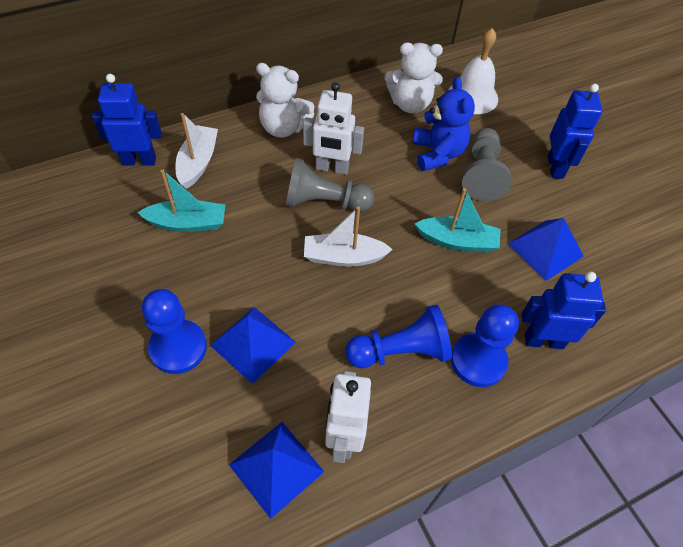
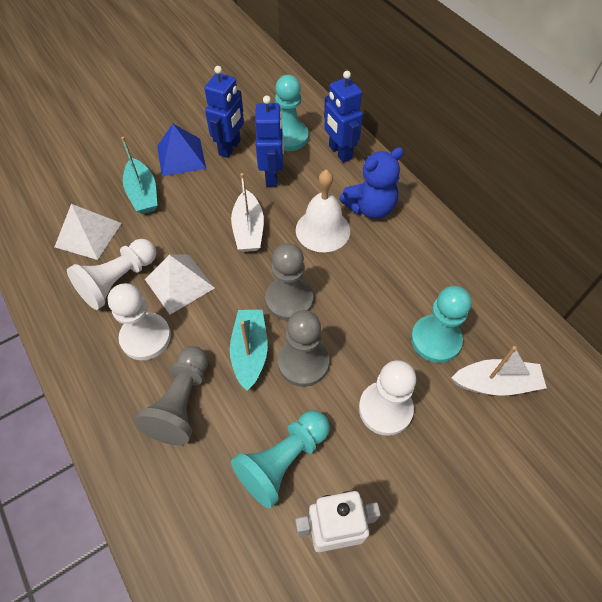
blue pawn: [142,289,207,374] [345,304,452,368] [451,304,519,387] = 3 -> none = 0
blue pyramid: [210,307,296,384] [229,422,324,519] [508,218,584,281] = 3 -> [157,124,206,176] = 1
grey pawn: [286,158,375,212] [462,128,511,201] = 2 -> [134,346,208,445] [265,243,313,321] [278,310,329,387] = 3
turquoise pawn: none = 0 -> [231,411,330,508] [275,75,309,151] [411,286,471,363] = 3
white pawn: none = 0 -> [67,239,156,310] [108,283,171,360] [359,360,416,436] = 3
white pyramid: none = 0 -> [55,204,122,260] [145,255,215,314] = 2
white robot: [303,82,364,175] [325,371,371,463] = 2 -> [295,491,381,552] = 1
white teddy bear: [256,63,314,138] [385,42,443,113] = 2 -> none = 0

